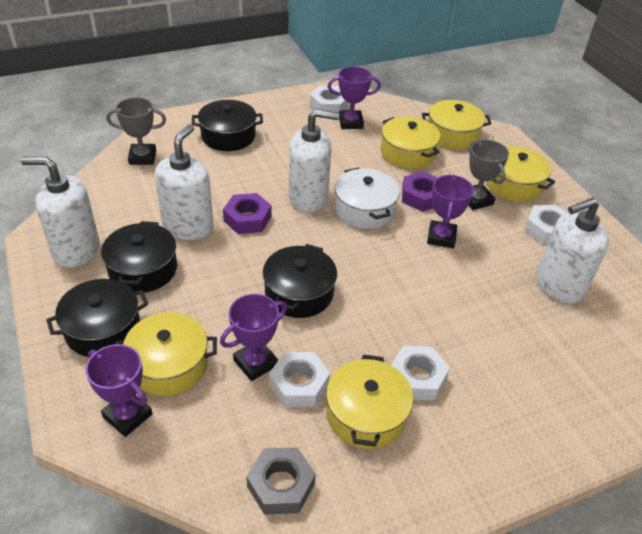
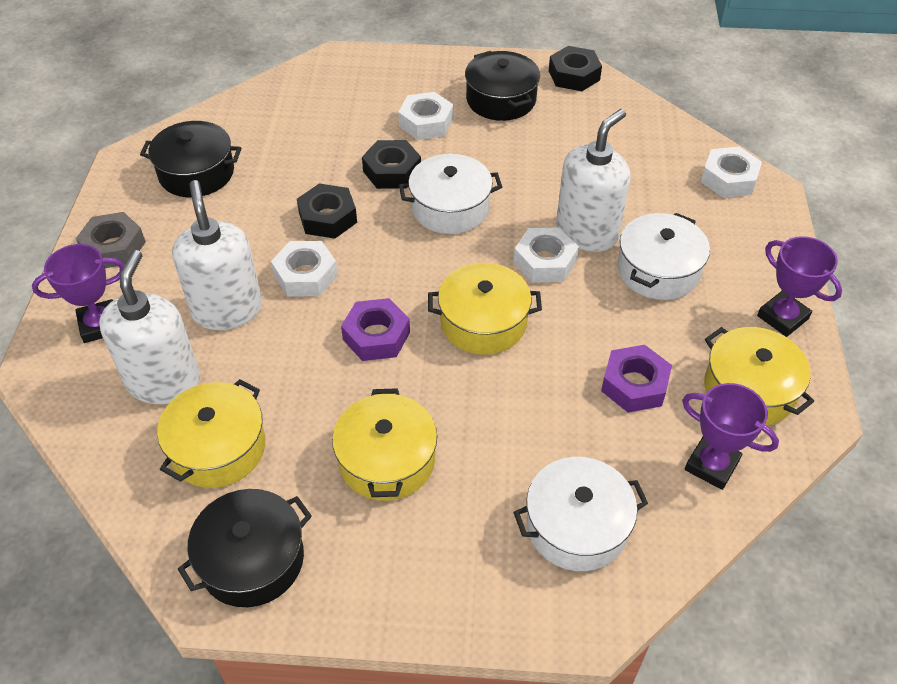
black nut: none = 0 -> [297,184,357,239] [362,140,421,189] [549,46,602,91] = 3
black pot: [46,279,148,357] [101,221,177,293] [192,100,263,151] [263,244,337,318] = 4 -> [140,121,241,197] [178,489,312,607] [465,51,540,121] = 3
grey trophy: [106,97,166,165] [468,140,509,210] = 2 -> none = 0
purple trophy: [85,344,153,437] [220,294,287,381] [328,66,381,129] [427,175,474,248] = 4 -> [32,244,125,343] [682,383,779,490] [757,236,842,337] = 3
white pot: [335,168,400,229] = 1 -> [399,154,502,234] [514,457,648,571] [617,213,710,300] = 3
white soap dispenser: [21,157,100,268] [155,124,213,240] [289,109,339,212] [537,197,609,303] = 4 -> [99,250,200,404] [172,180,262,330] [556,109,631,252] = 3
yellow pot: [115,312,217,396] [326,354,413,449] [381,116,440,169] [422,100,491,150] [486,146,555,202] = 5 -> [157,379,266,488] [332,388,437,501] [428,263,542,355] [704,327,814,425] = 4

